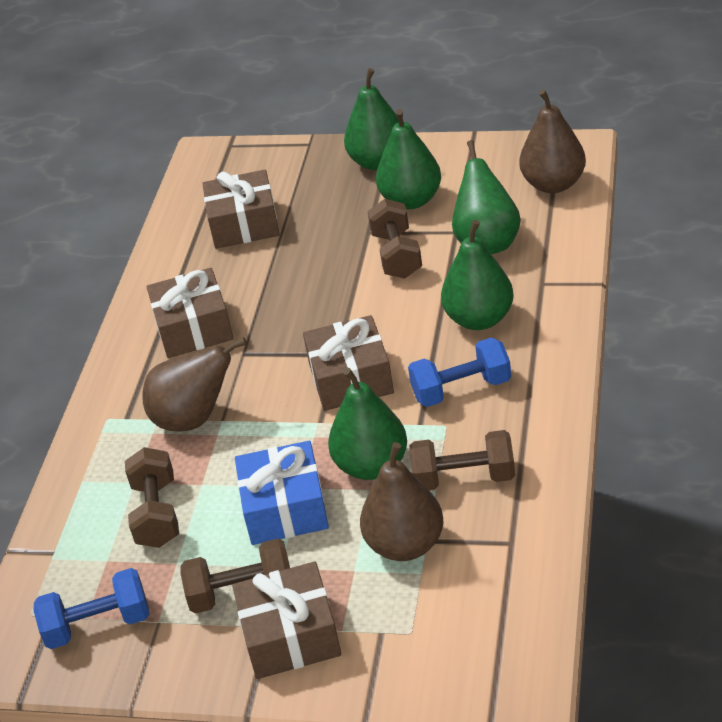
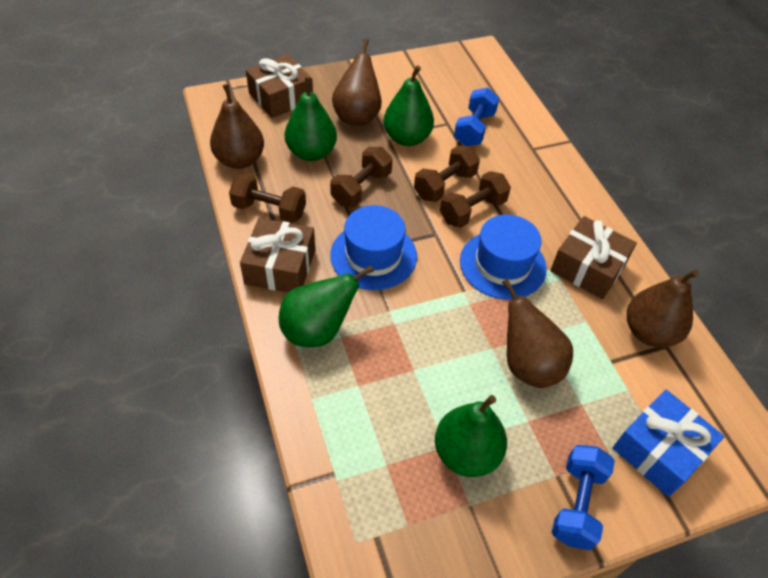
blue hat: none = 0 -> [330,205,417,290] [460,215,547,300] = 2
brown gift: [147,268,234,358] [202,170,280,249] [232,561,341,679] [303,315,394,411] = 4 -> [240,218,315,292] [246,54,313,118] [550,216,637,299] = 3
brown pear: [142,337,247,432] [360,442,444,561] [519,89,586,193] = 3 -> [210,84,264,169] [332,39,382,126] [502,279,573,388] [627,269,699,347] = 4
green pear: [328,368,407,480] [344,68,399,170] [376,109,441,209] [441,220,514,330] [452,140,521,254] = 5 -> [279,265,374,347] [285,77,337,161] [383,66,434,146] [435,395,507,477] = 4

